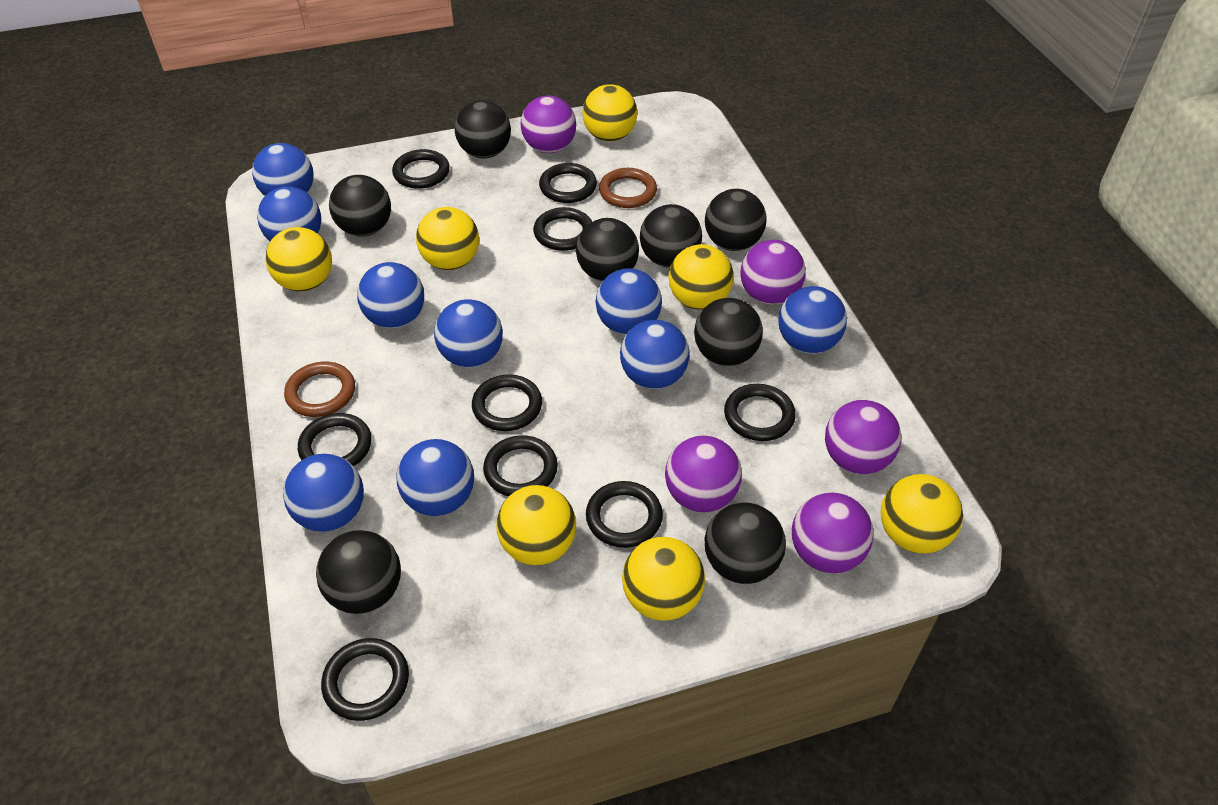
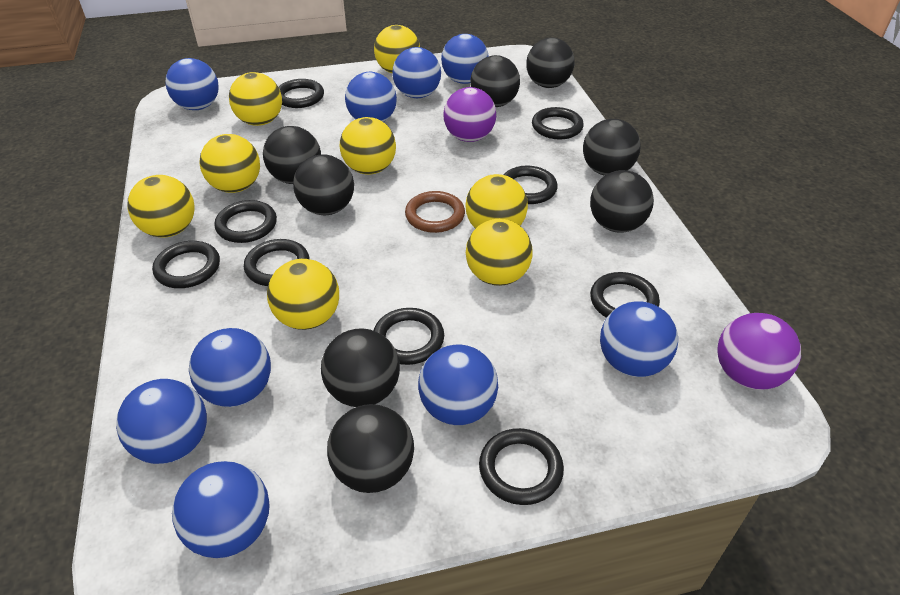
brown ring: [284,362,355,417] [599,168,657,208] = 2 -> [405,191,465,233] = 1
purple ball: [521,96,576,153] [665,436,742,512] [741,240,806,305] [792,493,874,573] [825,400,901,474] = 5 -> [443,87,496,142] [717,313,801,390] = 2
yellow ball: [266,227,332,291] [416,207,479,270] [496,485,576,565] [582,84,638,142] [622,537,705,621] [668,244,734,310] [881,474,963,553] = 7 -> [127,175,195,238] [200,134,260,193] [229,72,282,126] [267,259,339,330] [340,117,396,175] [374,25,420,73] [466,174,528,229] [466,219,532,286] = 8

